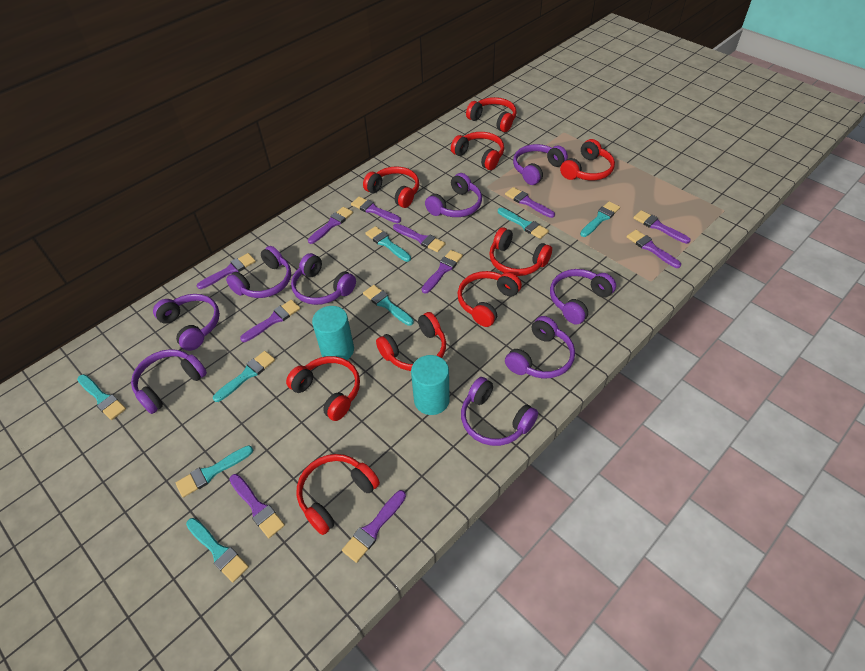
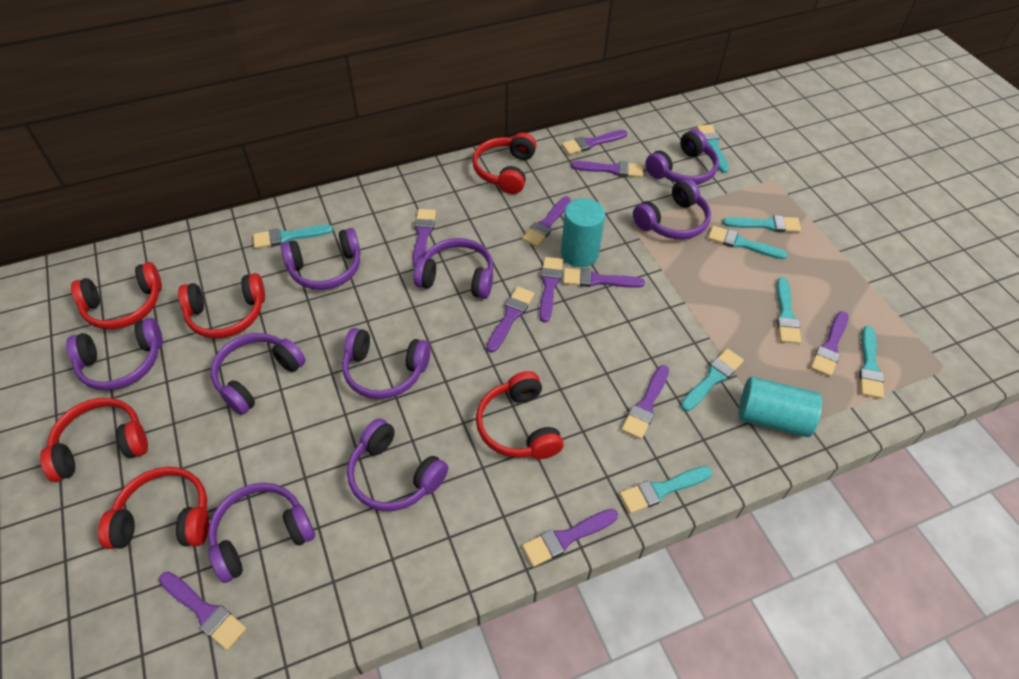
red headphones: [286,356,360,421] [297,454,380,535] [363,166,419,208] [376,312,446,371] [451,132,504,170] [458,271,522,327] [466,97,517,132] [489,227,552,276] [560,139,615,180] = 9 -> [40,398,148,482] [71,262,162,329] [98,467,209,549] [178,273,265,338] [472,133,537,194] [476,371,564,459] = 6

